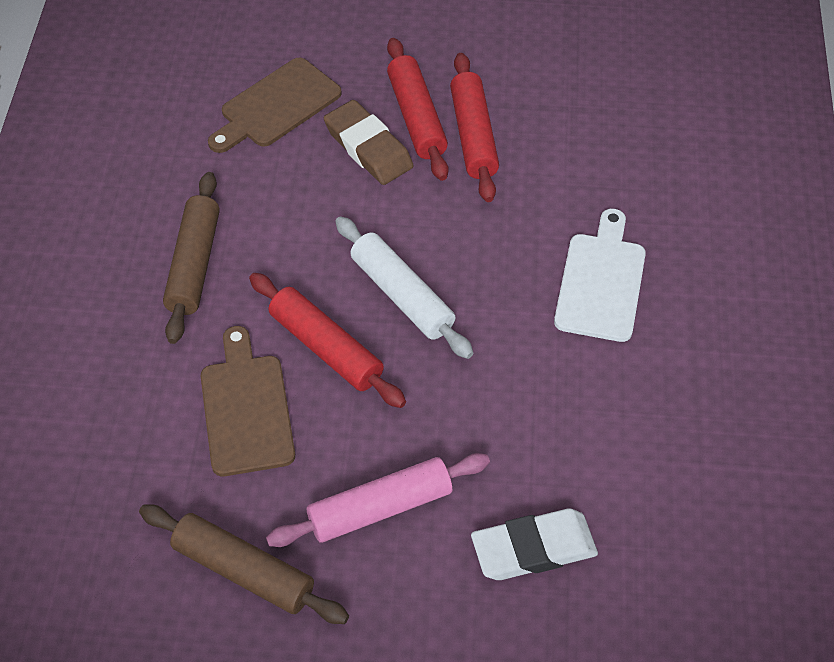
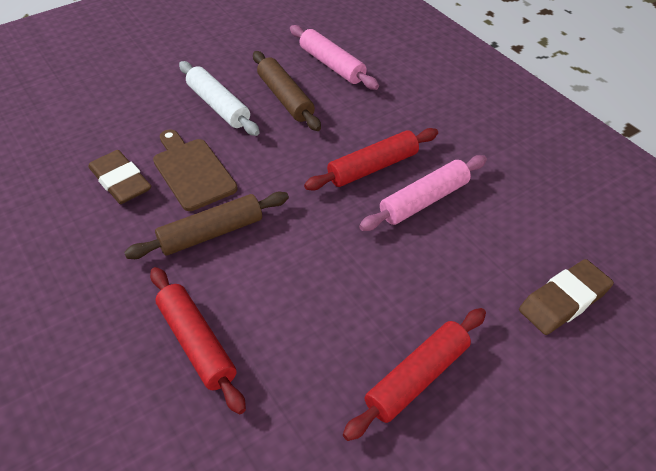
brown cutting board: [201,326,295,476] [208,57,342,153] = 2 -> [153,130,238,211] = 1
brown eraser: [324,100,414,185] = 1 -> [88,150,152,204] [519,259,614,335] = 2
pink rolling pin: [266,453,490,547] = 1 -> [290,25,379,90] [359,155,487,231] = 2
white cutting board: [554,209,646,342] = 1 -> none = 0
white eraser: [471,509,598,580] = 1 -> none = 0

